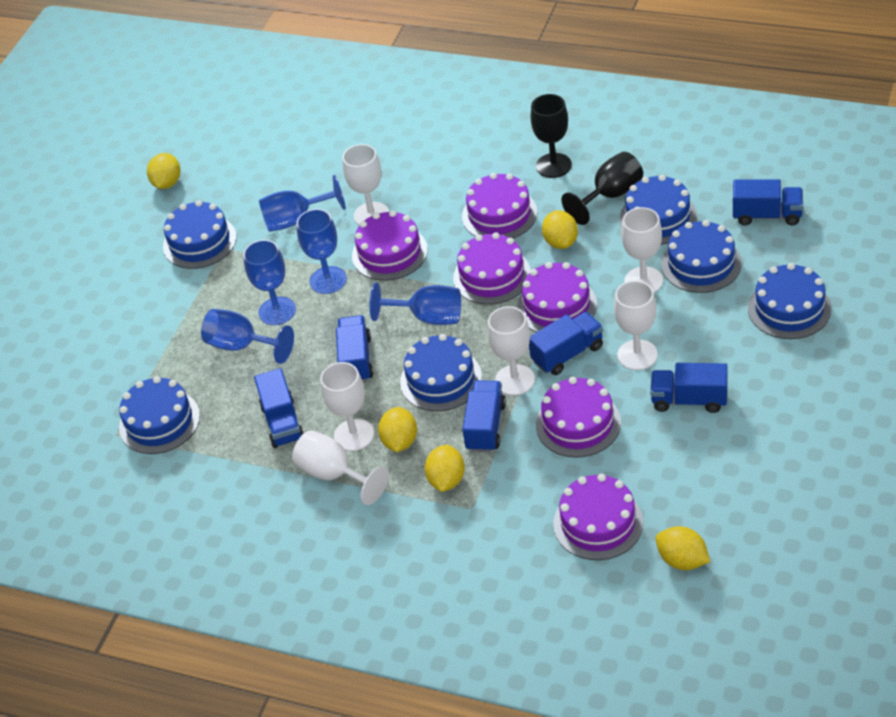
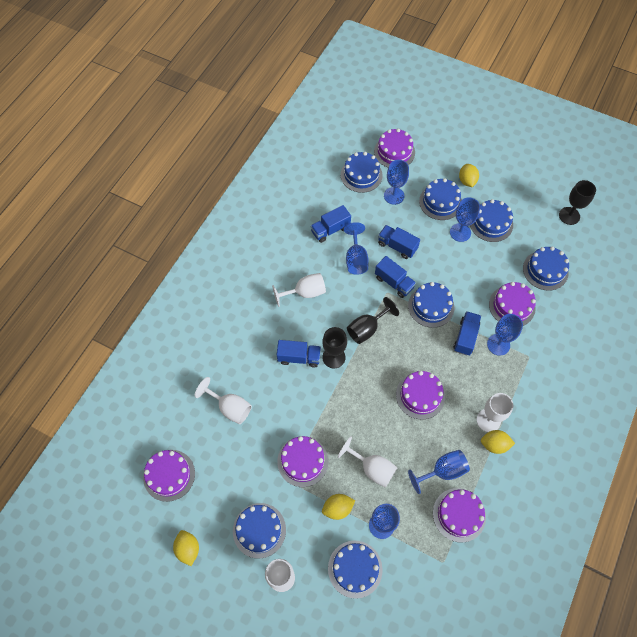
black goblet: [531,94,572,178] [561,152,643,225] = 2 -> [322,327,347,368] [347,297,399,344] [559,180,596,225] = 3
blue cake: [119,376,200,454] [163,200,237,269] [400,334,482,411] [620,175,697,245] [662,220,742,293] [748,263,831,339] = 6 -> [233,503,286,558] [328,540,383,599] [341,152,382,193] [408,282,454,328] [419,178,462,220] [470,199,513,242] [523,247,569,291] = 7
blue goblet: [201,309,294,364] [243,240,296,325] [259,175,346,232] [296,209,347,294] [369,282,461,325] = 5 -> [344,222,369,275] [369,504,400,539] [384,160,409,205] [408,450,470,494] [450,197,480,242] [487,314,523,356] = 6
blue truck: [254,368,304,448] [336,315,373,382] [462,380,506,452] [529,312,603,375] [650,363,727,413] [733,179,803,226] = 6 -> [276,340,321,368] [310,205,351,243] [375,256,416,298] [378,225,420,259] [453,311,481,355] = 5
white goblet: [292,430,389,505] [320,362,374,451] [342,144,389,225] [488,306,535,396] [614,281,658,370] [621,207,663,293] = 6 -> [195,377,252,424] [265,559,295,592] [272,273,326,307] [338,437,397,488] [477,393,513,432] = 5
yellow lemon: [147,153,180,189] [378,407,417,452] [425,445,465,492] [542,210,578,249] [656,526,710,570] = 5 -> [173,530,199,566] [322,494,355,520] [459,164,479,187] [481,430,515,454] = 4

